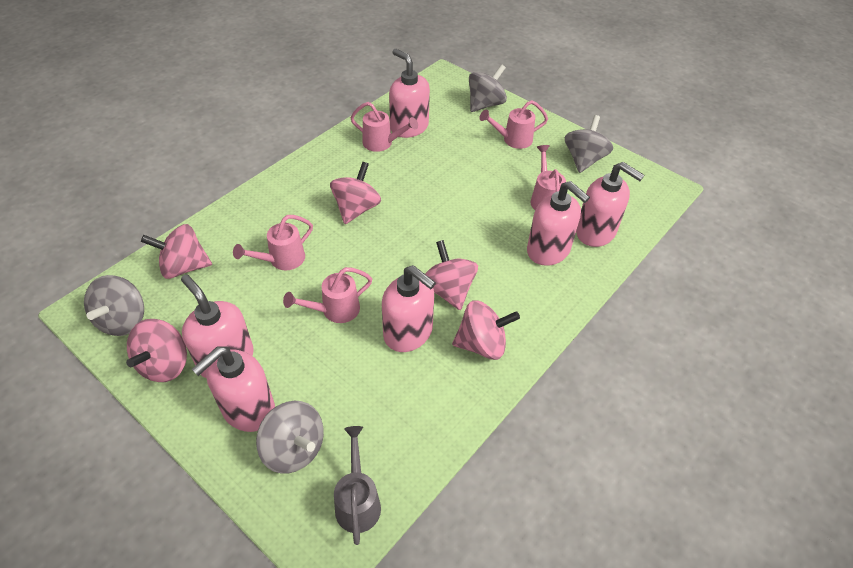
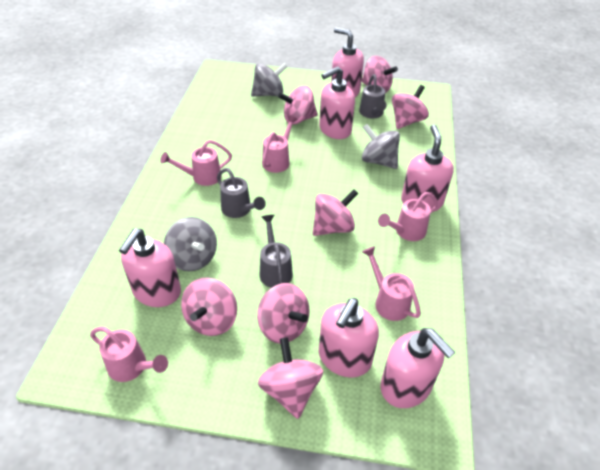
grey spinning top: [84,275,144,336] [256,401,324,474] [469,64,507,112] [565,115,613,173] = 4 -> [164,217,217,271] [251,63,288,97] [362,124,400,169] = 3
grey watering can: [334,426,381,545] = 1 -> [217,168,266,218] [260,215,293,288] [359,74,387,118] = 3
pink spinning top: [126,319,187,382] [141,224,212,279] [330,162,381,224] [425,240,478,310] [452,300,520,360] = 5 -> [181,278,237,336] [257,283,309,344] [258,337,323,419] [278,85,318,125] [313,189,359,236] [361,56,398,93] [392,85,429,129] = 7

